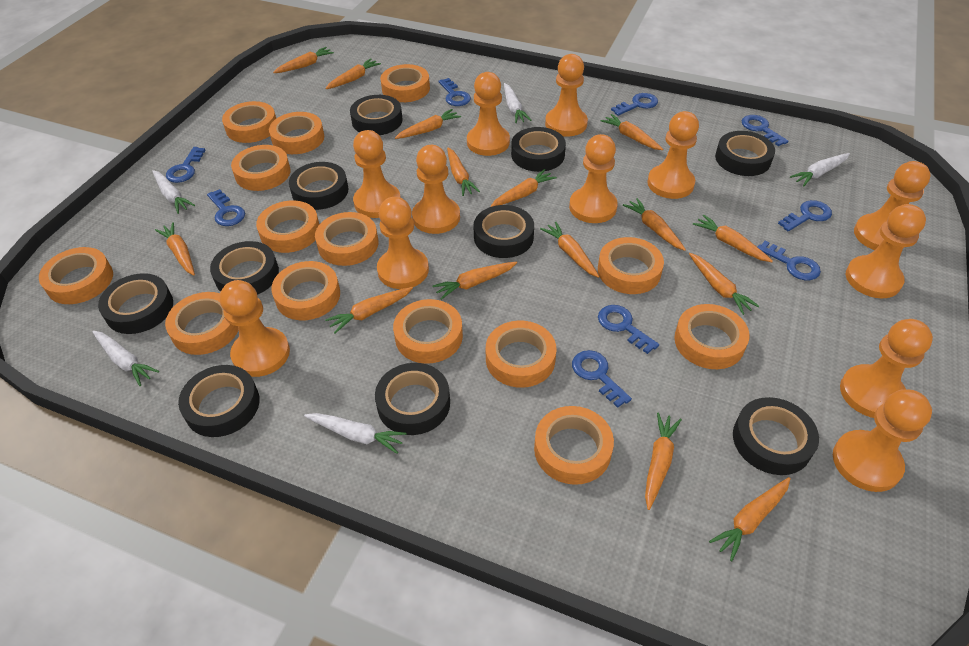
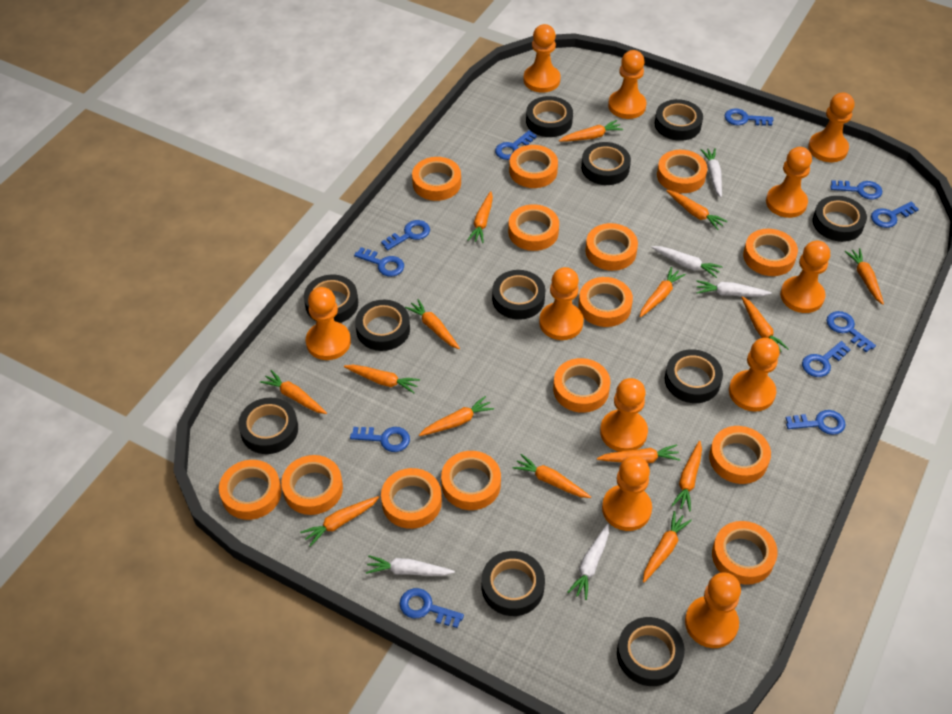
black tape: [98,273,173,334] [178,365,260,437] [210,241,279,295] [289,162,348,210] [350,95,402,135] [375,363,450,435] [473,205,534,258] [511,127,566,172] [715,131,775,176] [733,397,819,475] = 10 -> [238,398,298,454] [304,275,358,323] [355,300,410,351] [482,551,545,616] [492,270,545,320] [526,96,573,137] [581,142,631,185] [617,617,685,686] [655,99,703,141] [665,349,723,403] [813,196,867,242] = 11
blue key: [166,147,205,183] [207,189,245,226] [439,78,471,106] [572,350,632,408] [598,305,659,354] [611,93,658,116] [742,115,789,146] [758,241,821,280] [778,200,832,231] = 9 -> [350,427,410,452] [354,247,404,277] [381,220,430,250] [400,588,464,628] [495,130,537,160] [725,108,773,126] [786,410,846,435] [802,341,851,377] [827,311,876,352] [830,180,882,200] [871,202,919,228] = 11
orange pawn: [220,280,290,377] [353,130,401,218] [377,197,429,289] [412,145,460,234] [467,72,510,156] [545,54,588,137] [569,134,618,223] [647,111,699,199] [833,389,932,492] [840,319,933,418] [846,204,926,298] [854,161,931,250] = 12 -> [306,287,351,360] [523,24,561,93] [539,267,584,340] [600,378,648,451] [602,456,652,531] [608,50,647,119] [685,572,741,648] [729,338,780,412] [766,147,812,218] [780,240,830,313] [808,93,854,162] = 11

